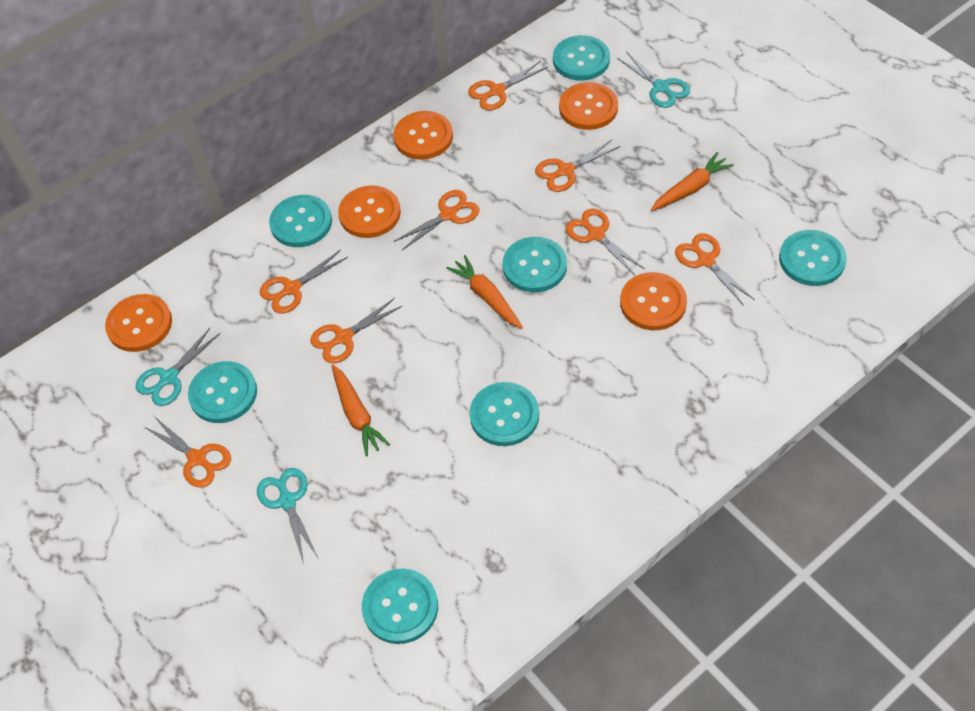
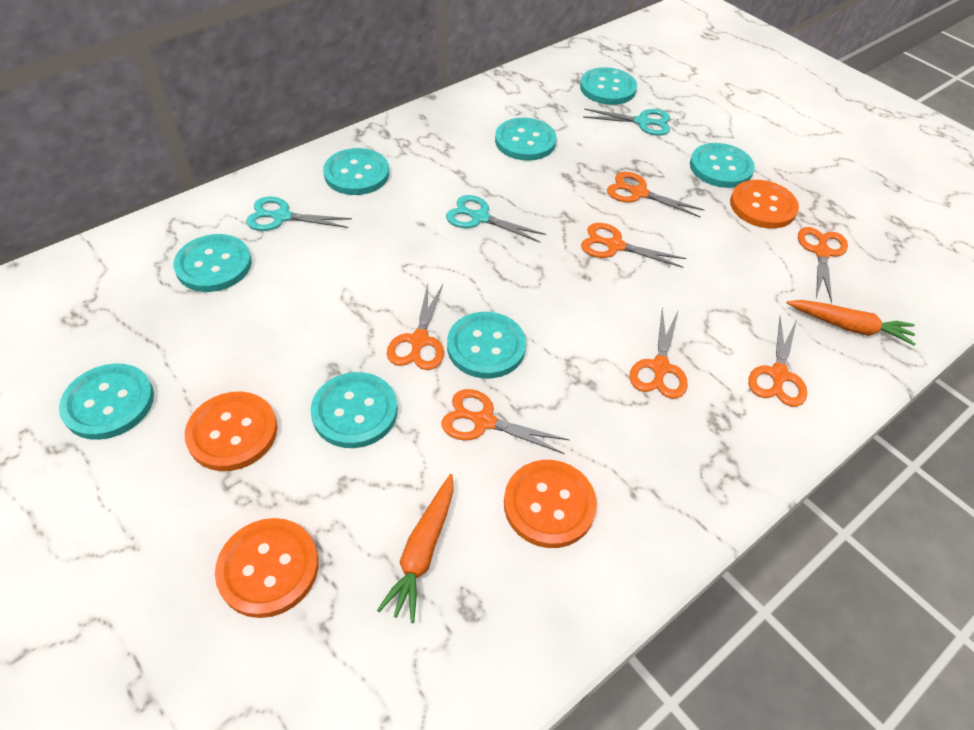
orange button: [105,294,172,352] [338,186,401,238] [393,111,453,160] [559,82,618,130] [620,272,687,330] = 5 -> [185,392,277,471] [215,518,319,618] [504,460,597,548] [730,180,799,229] = 4
orange carrot: [332,365,390,456] [446,255,523,329] [651,152,734,211] = 3 -> [377,474,454,623] [786,300,915,346] = 2
orange scissors: [143,416,231,488] [259,249,348,313] [310,298,402,364] [394,190,480,250] [468,61,548,110] [535,139,620,192] [566,208,645,276] [675,233,755,306] = 8 -> [387,284,444,370] [441,389,570,454] [581,223,686,268] [607,172,704,217] [630,308,688,399] [748,316,807,407] [798,227,848,303] = 7
turquoise button: [188,361,257,423] [269,195,332,247] [362,569,438,644] [469,382,539,446] [503,237,567,292] [553,35,610,81] [779,230,847,286] = 7 -> [59,363,154,440] [173,234,252,292] [311,372,398,448] [323,148,389,195] [447,312,526,378] [495,118,556,161] [580,67,637,105] [690,143,755,188] = 8

